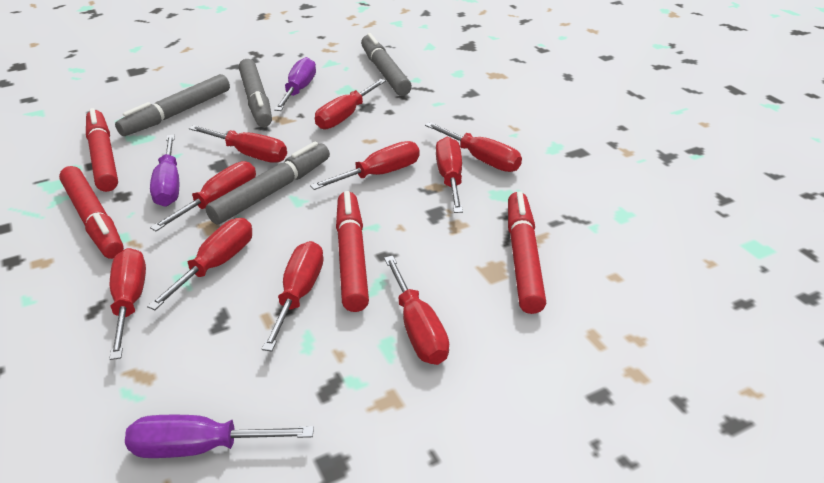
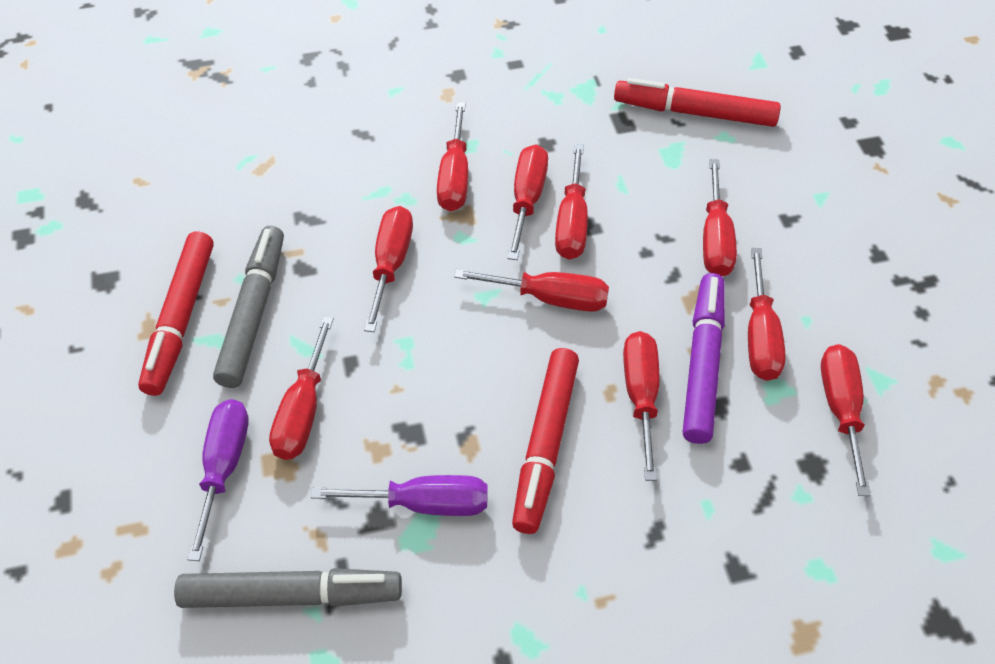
grey marker: [115,74,230,136] [206,142,330,224] [239,59,272,127] [361,33,412,96] = 4 -> [174,568,402,608] [213,226,284,388] = 2
purple marker: none = 0 -> [683,273,725,444] = 1
purple screwdriver: [125,415,314,458] [150,135,179,207] [274,57,316,111] = 3 -> [187,399,249,561] [311,475,488,516] = 2
red marker: [59,166,124,259] [86,108,118,192] [336,191,369,312] [508,191,546,314] = 4 -> [138,231,214,396] [512,348,579,534] [614,78,781,127] = 3

